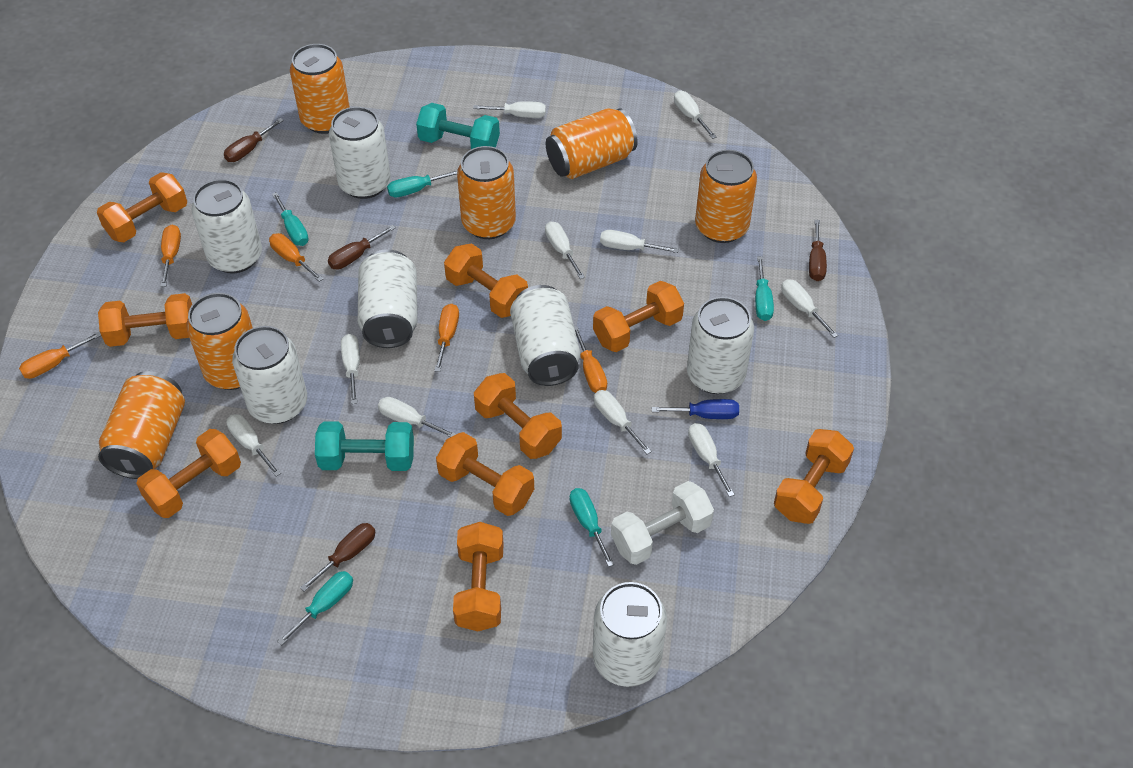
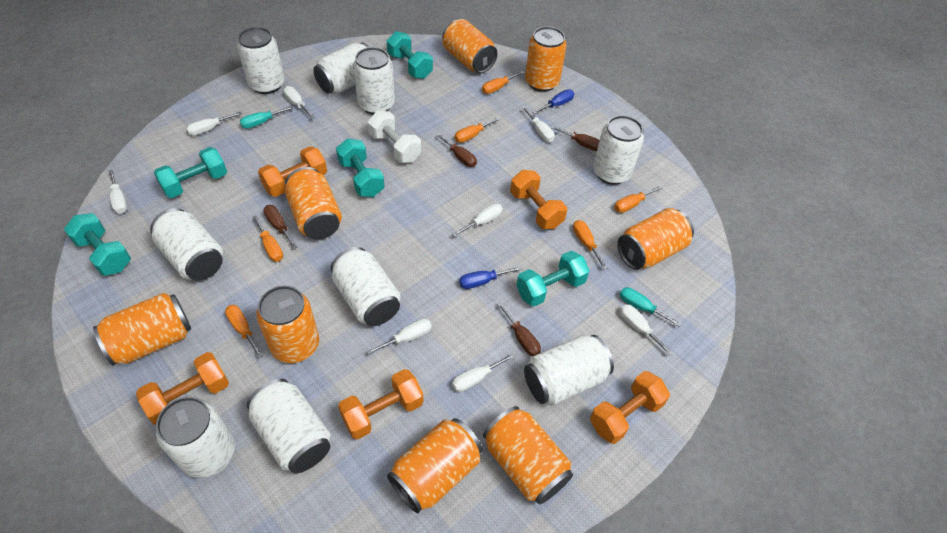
blue screwdriver: [652,399,739,419] = 1 -> [459,266,522,289] [533,89,574,114] = 2
orange can: [98,371,185,479] [186,293,253,390] [290,44,350,134] [457,146,516,239] [546,108,638,179] [695,150,757,243] = 6 -> [93,293,191,366] [256,286,319,363] [285,167,342,239] [387,418,483,513] [442,19,497,73] [483,406,573,504] [525,26,567,92] [617,208,694,270] = 8
orange dumbbell: [97,172,187,242] [98,293,192,347] [136,429,241,518] [436,432,534,516] [444,243,528,318] [453,522,503,631] [474,373,562,459] [593,281,684,352] [774,429,854,524] = 9 -> [136,352,229,425] [258,146,327,197] [338,369,424,439] [510,170,567,229] [590,371,670,444] = 5
orange screwdriver: [19,332,101,379] [160,225,181,287] [269,233,323,282] [434,304,459,372] [574,326,607,393] = 5 -> [225,305,263,358] [252,216,283,262] [455,117,501,143] [482,71,524,94] [573,220,607,269] [614,186,662,213] = 6
turquoise dumbbell: [315,421,414,471] [416,103,500,149] = 2 -> [64,213,131,276] [154,147,227,198] [336,139,385,197] [387,31,433,79] [516,251,590,307] = 5
turquoise screwdriver: [272,192,309,246] [277,571,353,645] [387,170,457,198] [570,488,614,567] [755,256,774,321] = 5 -> [240,106,294,129] [620,287,682,327] = 2
white can: [191,179,262,273] [232,326,307,424] [329,107,391,199] [358,249,417,348] [510,285,580,386] [593,582,667,687] [687,297,754,394] = 7 -> [150,208,223,281] [156,397,235,478] [237,27,285,94] [247,379,331,474] [313,42,369,95] [331,247,401,326] [353,47,395,114] [524,335,614,406] [593,115,644,185] = 9
white screwdriver: [226,414,281,477] [341,334,360,404] [378,397,456,437] [473,101,546,118] [545,221,585,279] [594,390,652,454] [600,230,679,253] [674,91,717,139] [688,423,735,497] [781,279,838,338] = 10 -> [108,169,127,214] [186,111,242,135] [283,86,315,119] [366,319,432,355] [452,204,503,237] [452,353,516,392] [521,106,555,142] [620,304,673,356] = 8

